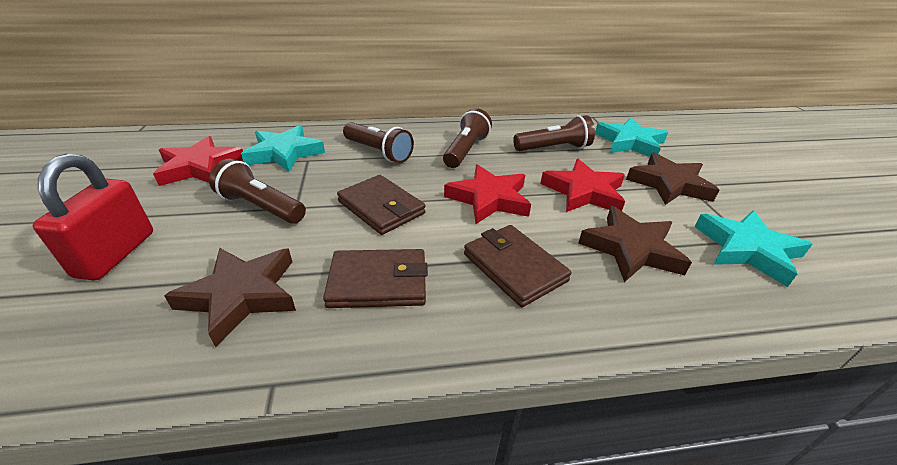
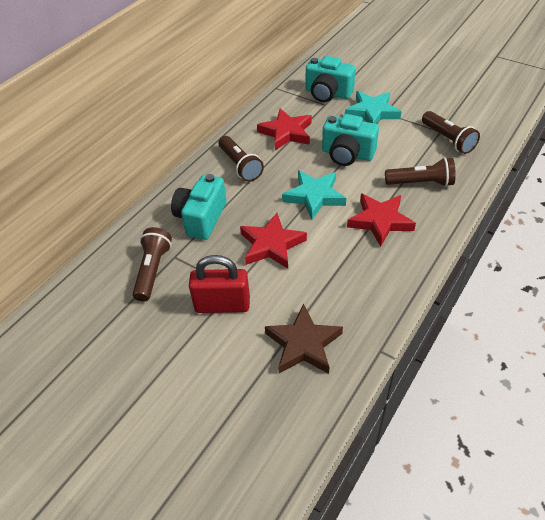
brown star: [164,248,296,347] [578,206,692,282] [626,152,719,205] = 3 -> [265,304,343,374] = 1
brown wallet: [323,249,428,308] [337,175,426,235] [464,225,572,307] = 3 -> none = 0
turquoise camera: none = 0 -> [171,174,227,240] [306,56,356,102] [322,114,379,166] = 3
turquoise star: [241,125,325,172] [595,118,668,157] [694,211,812,287] = 3 -> [282,170,346,220] [345,91,401,124] = 2

